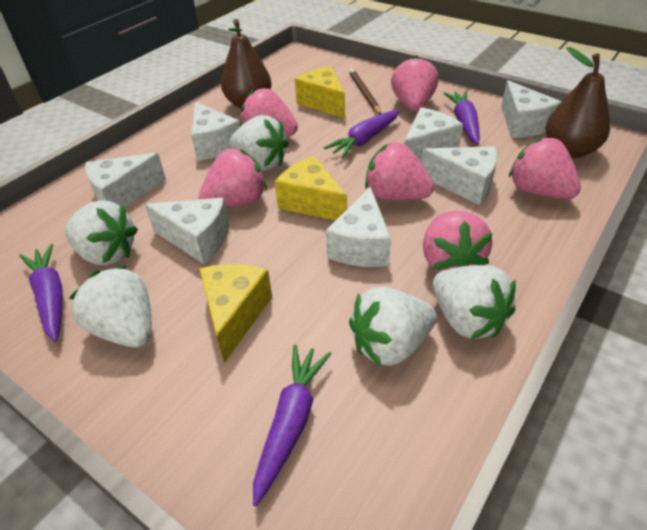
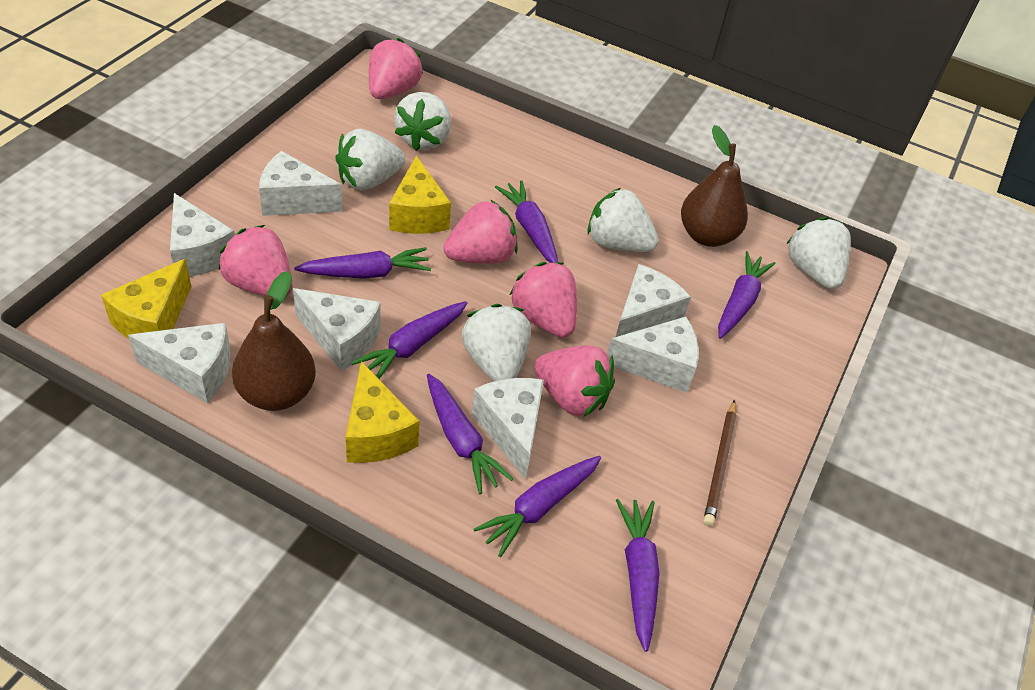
pink strawberry: [199,149,267,207] [240,88,298,137] [365,143,434,201] [391,55,438,111] [423,211,493,272] [509,137,581,199] = 6 -> [218,225,293,296] [369,38,423,99] [443,200,518,264] [510,262,577,338] [534,345,615,417] = 5
purple carrot: [20,244,63,342] [253,345,332,507] [324,110,400,158] [444,91,480,145] = 4 -> [294,247,431,279] [351,301,467,379] [427,374,513,494] [474,456,601,557] [495,180,558,263] [616,499,660,652] [718,251,776,339] = 7

